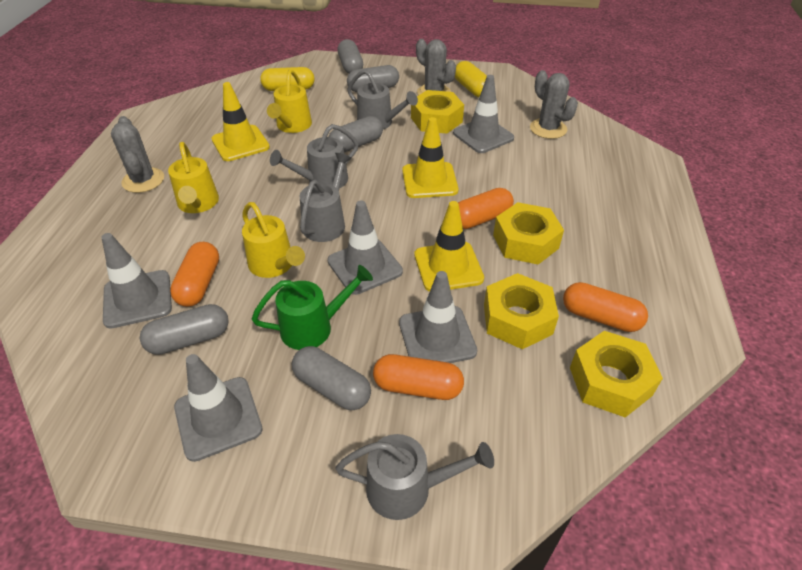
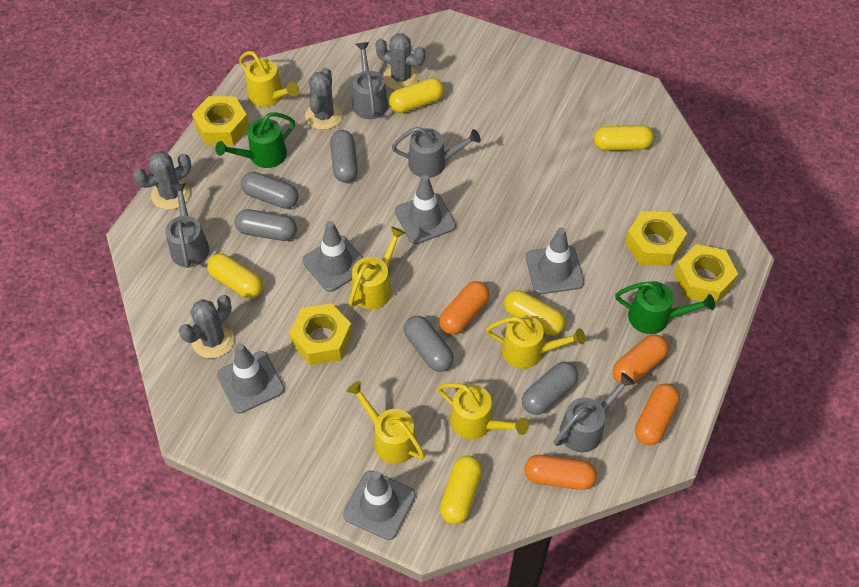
green watering can: [252,265,373,350] = 1 -> [215,112,295,168] [615,281,715,334] = 2
grey cactus: [111,116,164,193] [416,39,456,95] [530,70,578,139] = 3 -> [133,151,191,210] [179,295,235,358] [305,68,343,130] [375,33,426,90] = 4
yellow capsule: [260,67,314,91] [455,61,487,97] = 2 -> [207,253,263,299] [389,78,444,113] [440,455,482,524] [504,290,565,335] [594,125,654,151] = 5
yellow traffic cone: [211,82,270,161] [402,117,459,198] [414,201,484,291] = 3 -> none = 0
yellow watering can: [168,142,219,213] [242,202,305,278] [267,69,312,133] = 3 -> [239,51,299,107] [347,381,425,464] [349,227,405,309] [437,383,529,439] [486,315,585,369] = 5

